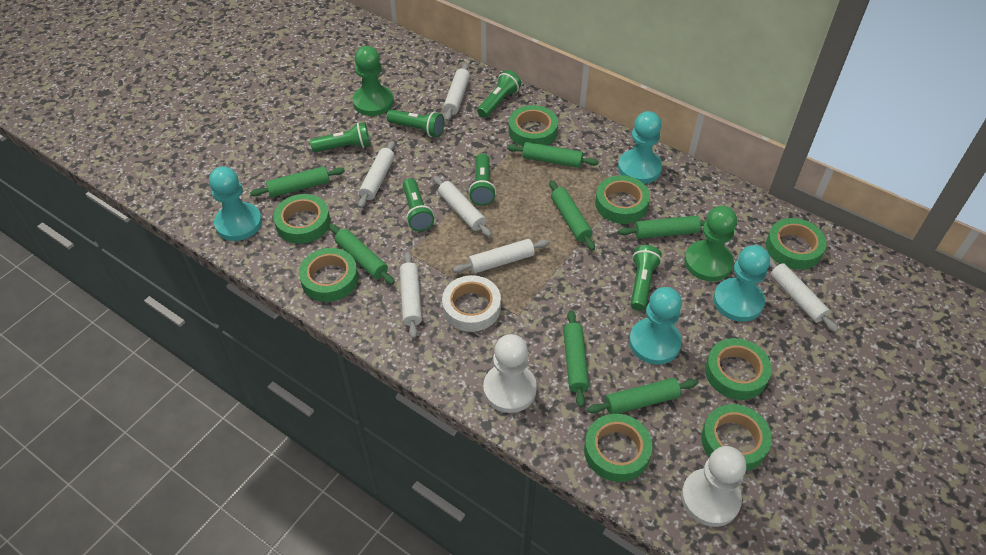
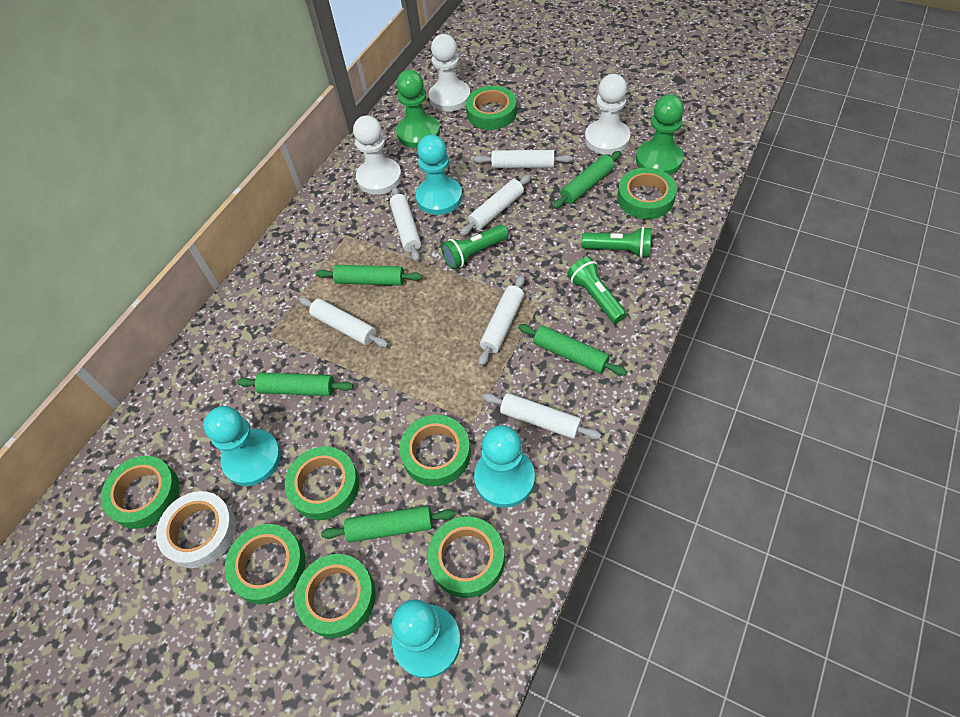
green flashlight: [310,122,370,152] [387,109,444,137] [403,178,434,231] [469,154,496,206] [477,70,521,118] [630,245,662,311] = 6 -> [441,225,508,269] [567,257,627,323] [581,227,652,258] = 3
green rolling pin: [250,166,345,198] [329,224,395,285] [507,142,599,168] [549,180,595,250] [563,310,589,407] [588,378,697,414] [618,215,707,239] = 7 -> [237,373,353,396] [316,265,422,286] [321,506,456,543] [518,324,627,376] [553,151,621,209] = 5
white pawn: [483,334,537,413] [681,446,746,527] = 2 -> [353,115,402,195] [429,34,470,112] [585,74,630,155] = 3

